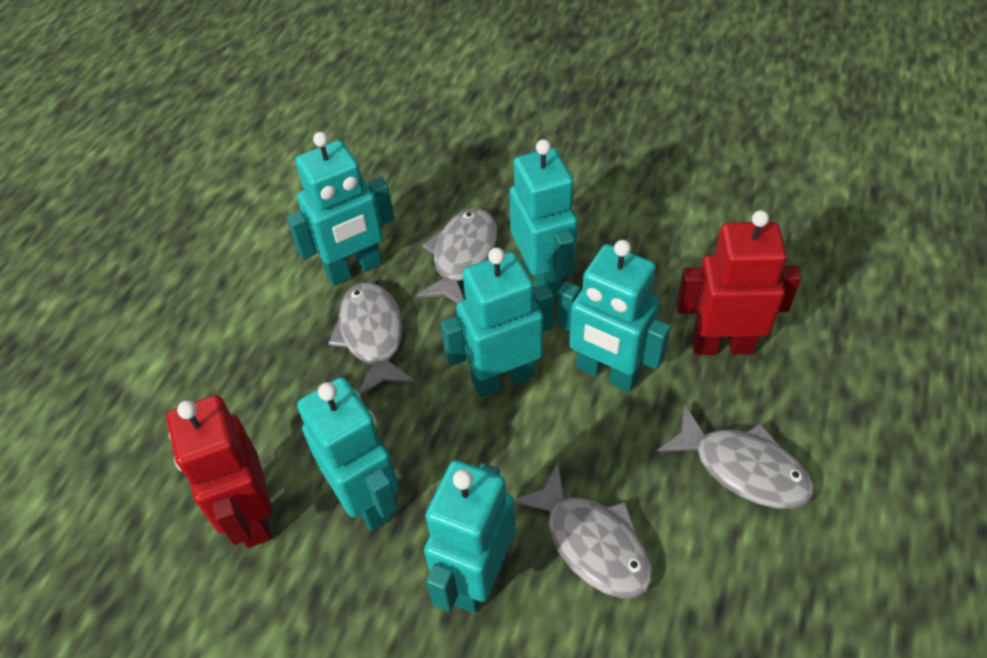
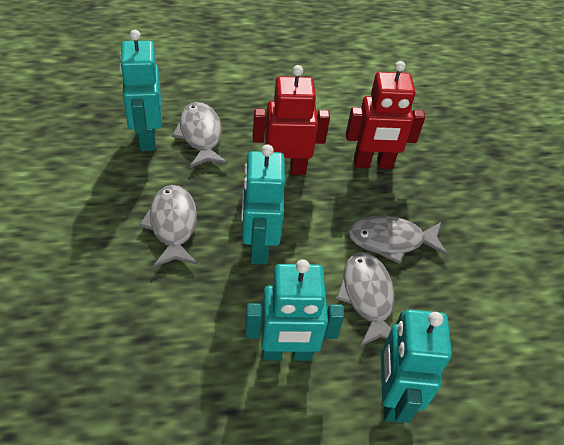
turquoise robot: [287,132,394,285] [297,377,399,531] [424,460,515,613] [441,247,554,397] [509,139,578,297] [557,240,671,392] = 6 -> [119,30,162,151] [241,144,285,265] [245,259,344,361] [381,309,452,423] = 4

